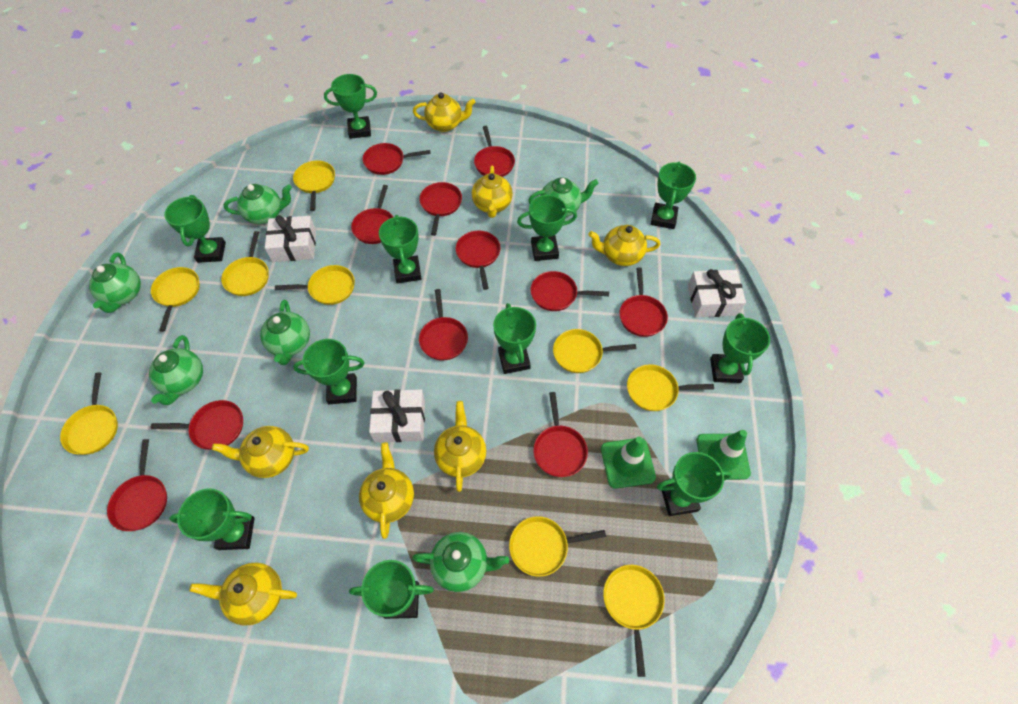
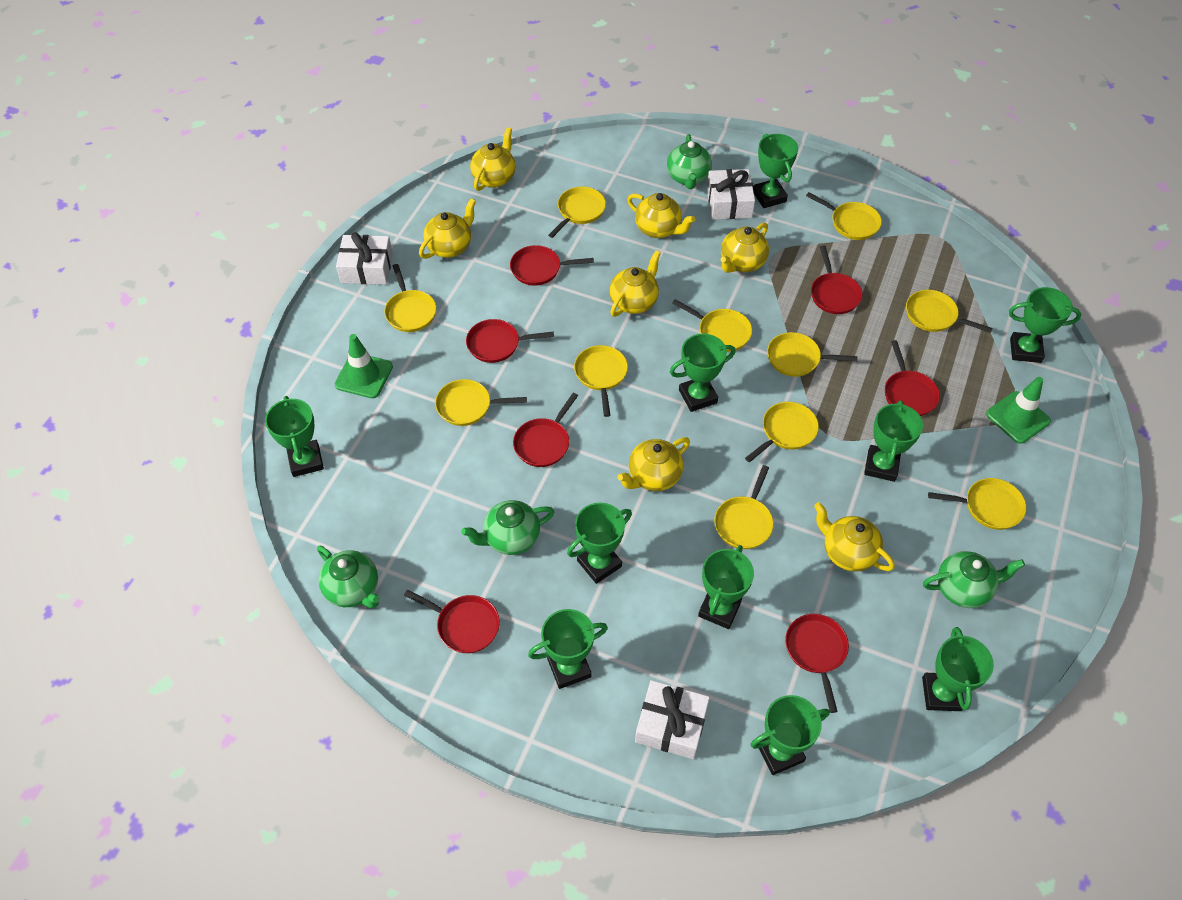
green teapot: [89,252,141,313] [149,335,203,405] [224,184,292,224] [260,300,310,365] [412,532,509,592] [528,178,598,217] = 6 -> [317,546,380,608] [461,500,554,555] [667,134,712,189] [923,551,1025,608] = 4
green trophy: [164,195,226,263] [169,488,255,550] [293,339,364,404] [324,74,377,139] [349,560,434,619] [379,215,421,284] [493,303,536,374] [517,195,577,261] [651,162,696,229] [657,452,732,516] [710,313,770,383] = 11 -> [265,396,324,477] [528,609,608,689] [567,502,632,584] [670,334,736,412] [698,545,754,629] [750,695,830,775] [753,134,798,208] [864,400,923,482] [922,627,994,711] [1009,287,1081,363] = 10
red pan: [107,439,167,531] [151,400,243,450] [351,185,393,244] [362,143,431,175] [419,182,462,236] [419,289,468,361] [456,231,500,290] [474,126,515,177] [531,271,609,311] [533,392,588,477] [619,267,668,337] = 11 -> [404,590,500,653] [466,319,554,363] [510,245,594,286] [513,393,578,467] [785,614,849,713] [811,245,863,314] [885,340,940,416] = 7
yellow pan: [60,372,118,455] [151,267,200,332] [221,231,269,296] [275,265,355,305] [293,161,335,211] [509,516,606,577] [553,329,636,373] [603,565,665,677] [627,364,714,411] = 9 -> [384,264,436,332] [435,379,527,426] [548,187,606,238] [574,345,628,417] [672,299,752,352] [714,465,774,549] [745,402,819,462] [767,332,858,377] [806,192,882,240] [906,290,993,333] [928,478,1026,530] = 11

